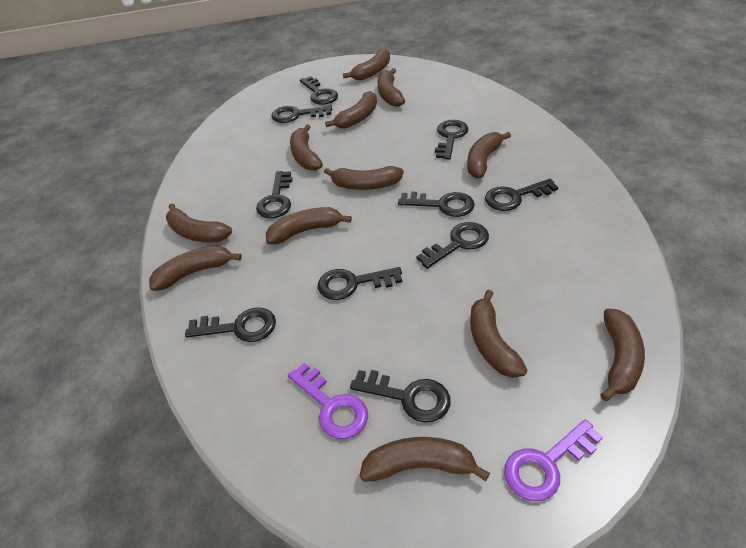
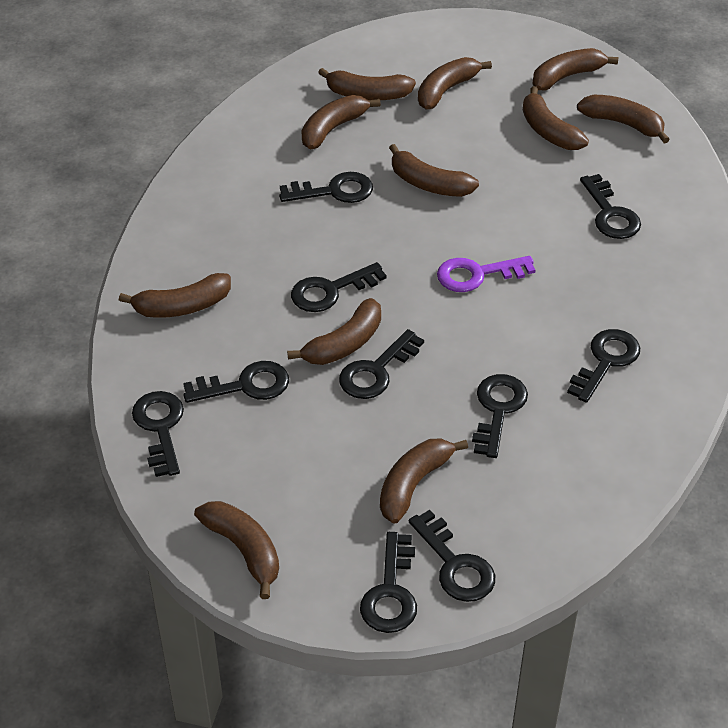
brown banana: [149,245,242,291] [166,203,232,242] [266,207,352,244] [290,124,323,171] [324,166,404,190] [325,91,377,129] [343,48,390,80] [360,437,490,482] [378,68,405,107] [467,132,511,178] [470,290,528,378] [600,308,645,401] = 12 -> [119,273,231,318] [194,501,279,599] [287,298,381,365] [302,95,381,149] [318,68,416,100] [380,438,468,524] [389,144,479,197] [418,57,492,110] [523,86,589,150] [532,48,618,91] [577,95,670,143] = 11
purple key: [288,363,368,439] [504,419,603,501] = 2 -> [437,256,536,292] = 1

